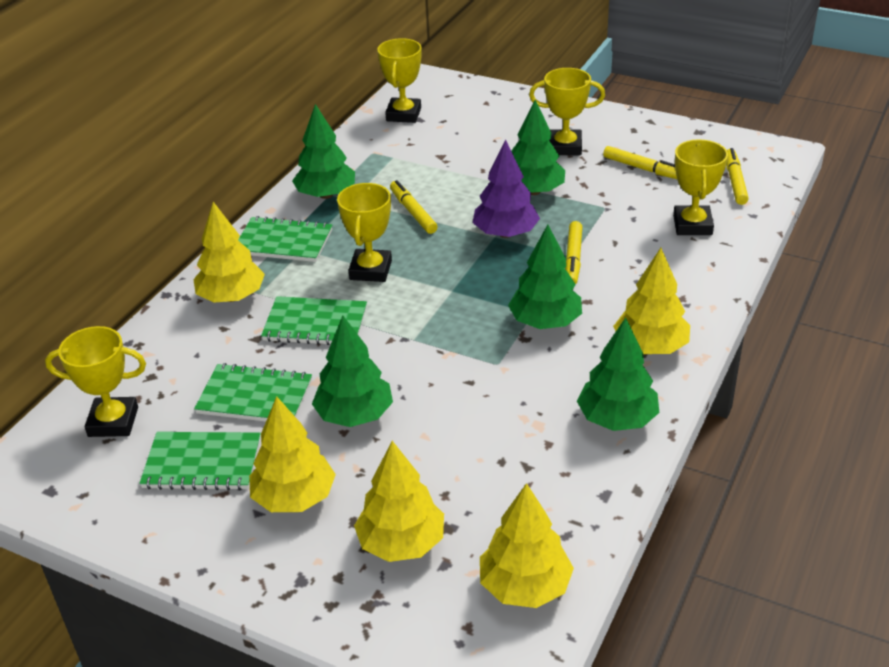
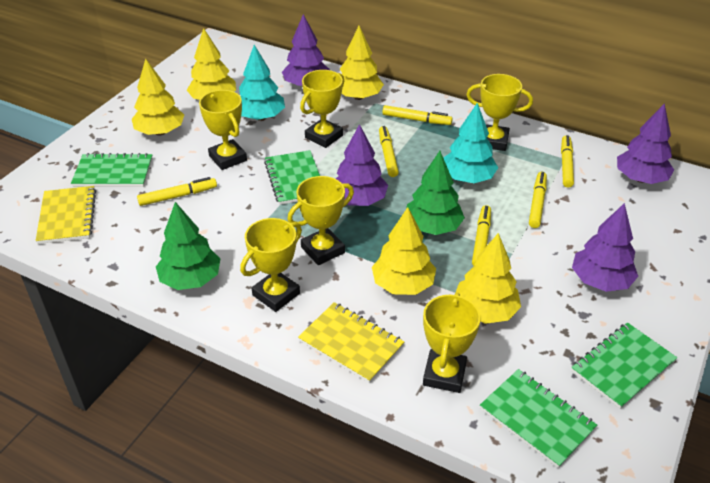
green tree: [292,104,355,199] [312,316,393,427] [508,225,582,329] [511,100,565,195] [577,318,660,431] = 5 -> [156,202,220,290] [406,151,465,235] = 2
purple tree: [473,139,540,238] = 1 -> [282,14,330,87] [336,124,388,206] [572,203,638,292] [617,103,674,184] = 4
turquoise tree: none = 0 -> [239,45,285,121] [443,103,498,183] = 2
yellow marker: [390,180,438,234] [565,221,582,284] [603,146,677,179] [726,148,749,205] = 4 -> [137,177,217,206] [379,126,399,177] [382,105,453,125] [472,205,491,266] [529,172,547,228] [561,135,574,188] = 6
yellow notebook: none = 0 -> [36,186,96,244] [298,302,404,383] = 2
yellow trophy: [45,326,146,437] [337,183,392,282] [377,38,422,123] [529,68,605,155] [673,139,728,235] = 5 -> [199,90,247,170] [240,218,302,312] [288,176,354,265] [300,70,344,148] [423,292,481,393] [466,74,533,151] = 6

